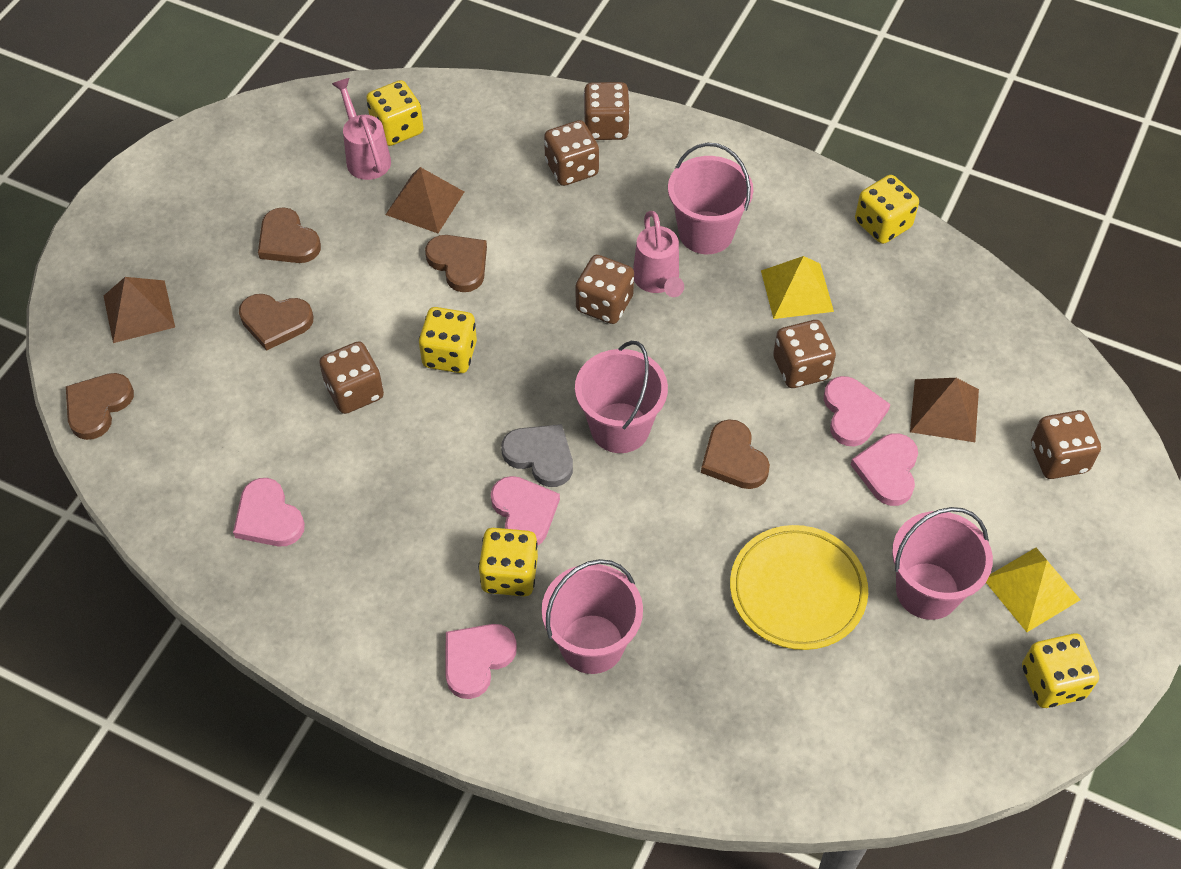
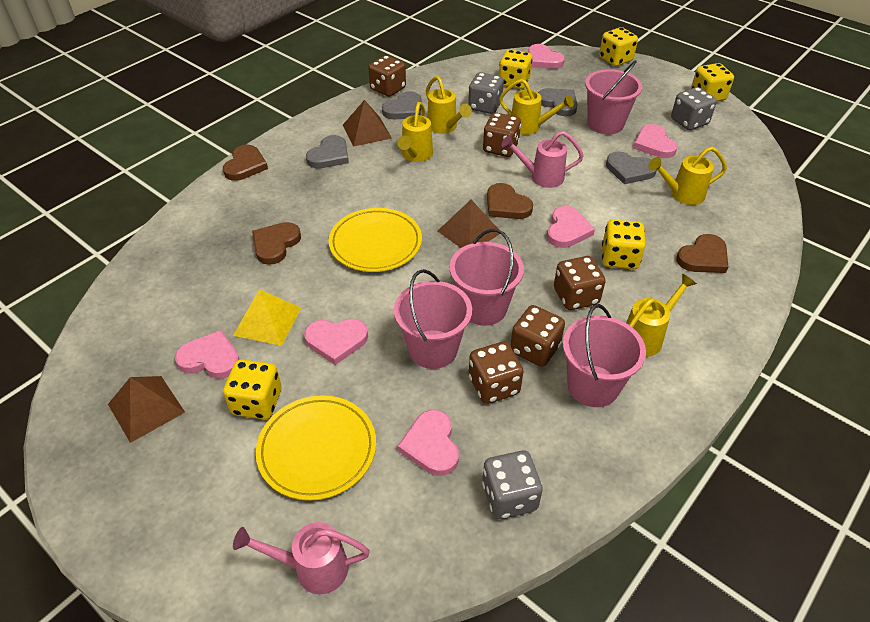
brown dice: [319,341,384,414] [544,120,599,186] [575,255,634,324] [583,82,630,140] [773,320,836,388] [1031,410,1101,479] = 6 -> [368,55,406,97] [469,341,524,404] [483,112,521,157] [511,305,565,367] [554,256,606,310] = 5
brown heart: [66,373,134,440] [239,294,314,351] [258,207,321,263] [425,235,487,292] [701,419,770,489] = 5 -> [223,145,268,181] [252,222,301,265] [487,183,533,219] [676,234,728,273] = 4
grey dice: none = 0 -> [468,72,504,114] [482,450,543,519] [671,87,717,130] = 3
grey heart: [501,424,573,487] = 1 -> [306,135,349,169] [382,91,422,119] [538,88,578,116] [606,151,657,184] = 4
pink heart: [233,478,305,546] [445,624,517,699] [491,476,560,545] [824,376,891,447] [851,433,918,506] = 5 -> [175,330,240,379] [304,319,368,365] [398,410,459,476] [528,44,565,69] [547,206,595,248] [633,124,678,158] = 6
yellow plate: [730,525,868,650] = 1 -> [256,395,376,501] [329,208,422,272] = 2
yellow pyramid: [761,256,834,319] [986,548,1081,632] = 2 -> [233,289,301,346] = 1
yellow watering can: none = 0 -> [398,102,433,162] [426,76,472,134] [499,79,574,135] [626,273,697,357] [648,146,727,205] = 5

